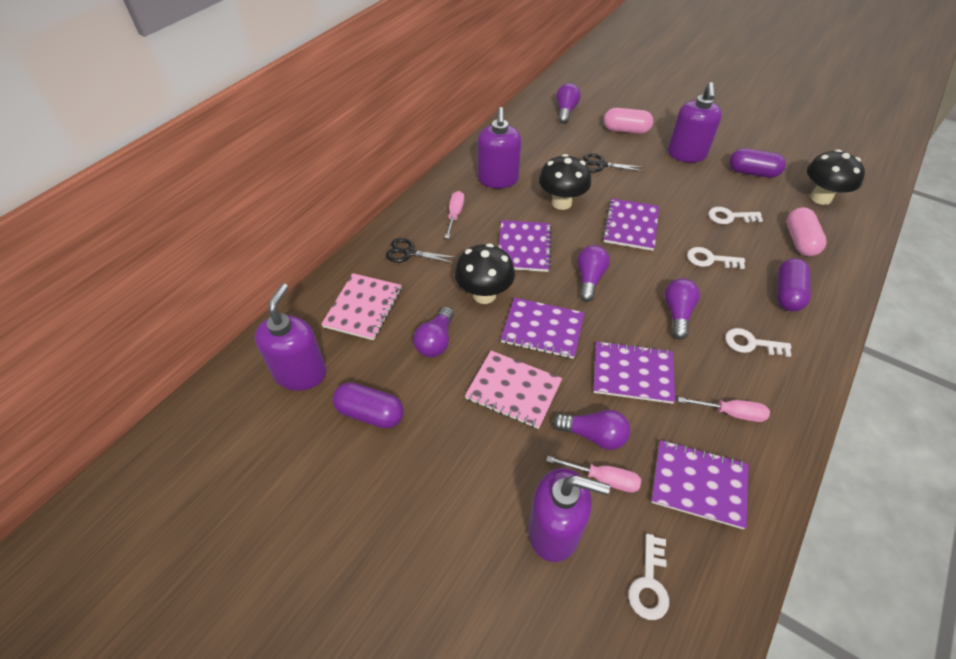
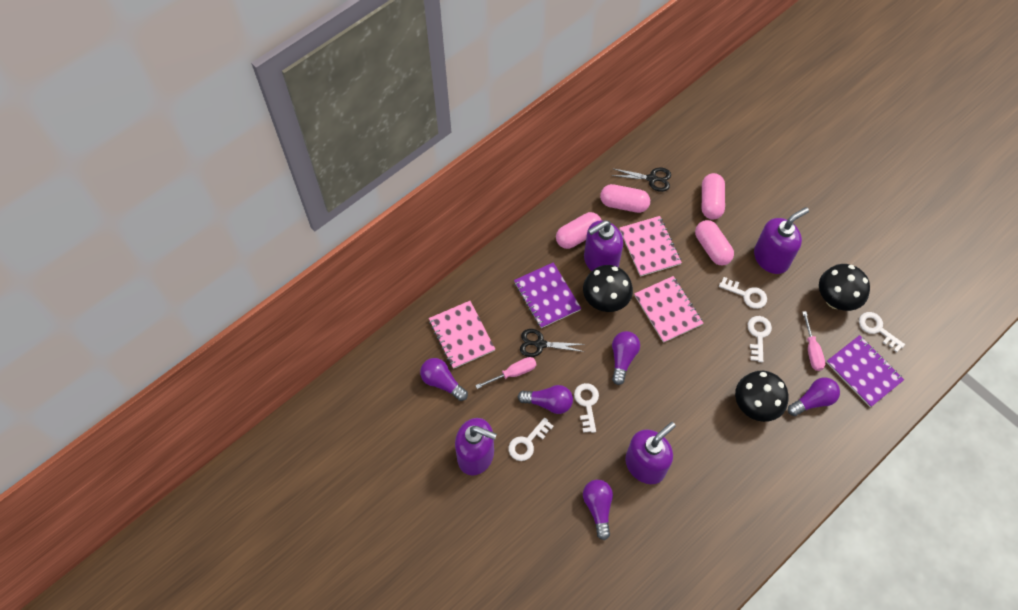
pink capsule: [604,108,653,134] [787,207,827,256] = 2 -> [556,212,601,249] [600,184,650,213] [695,220,734,266] [702,173,725,219] = 4
pink notebook: [321,273,402,340] [465,351,562,429] = 2 -> [429,301,495,369] [619,216,682,277] [634,276,703,343] = 3
pink screwdriver: [445,191,464,239] [546,456,641,493] [678,397,770,422] = 3 -> [475,357,536,389] [802,311,825,371] = 2
purple capsule: [333,382,404,429] [729,148,786,178] [777,258,811,311] = 3 -> none = 0
purple notebook: [499,220,552,272] [501,298,584,359] [593,341,676,404] [602,198,659,251] [651,440,749,529] = 5 -> [514,262,581,328] [826,335,904,407] = 2
white key: [628,534,669,620] [687,247,745,269] [708,207,763,224] [725,328,791,357] = 4 -> [508,418,554,461] [574,383,599,433] [719,277,767,309] [748,316,772,362] [859,312,905,352] = 5

